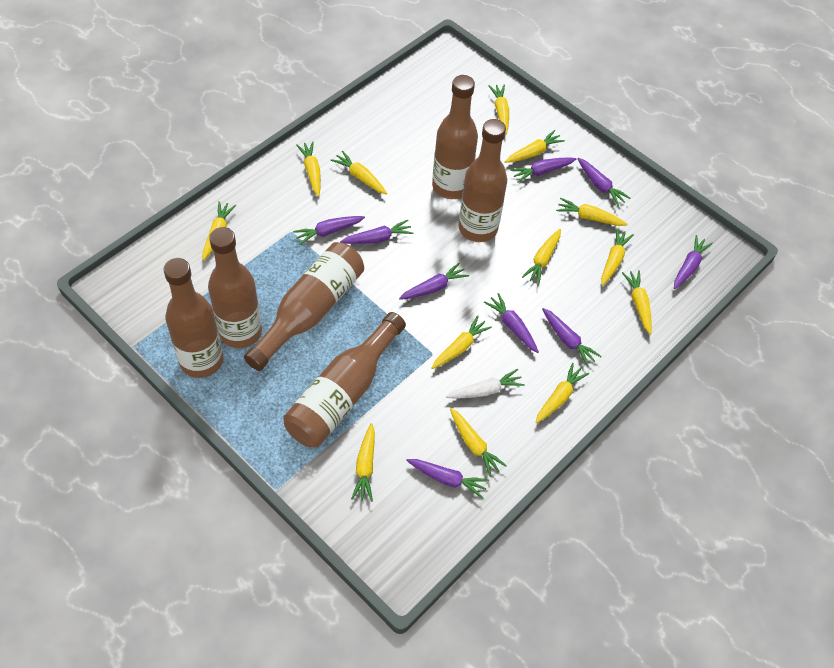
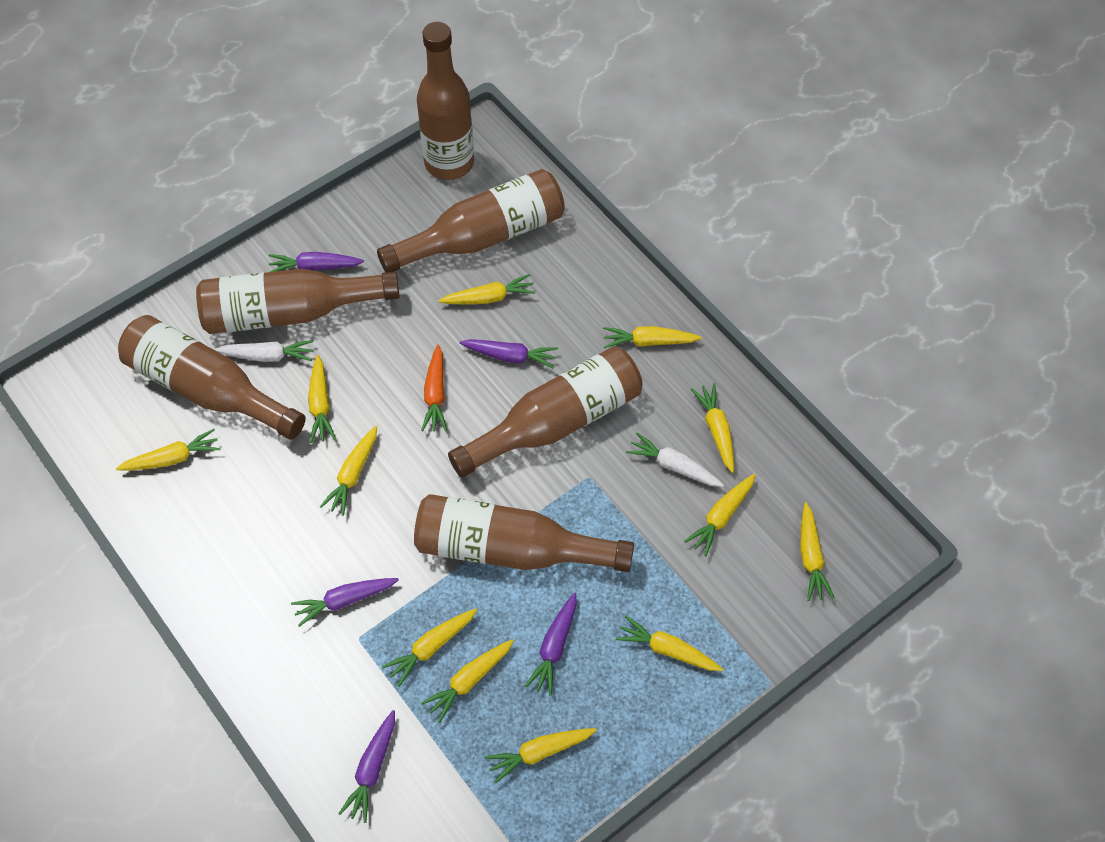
orange carrot: none = 0 -> [421,344,447,432] = 1
purple carrot: [293,216,365,245] [340,220,413,244] [399,263,469,300] [406,459,489,499] [484,293,539,353] [510,157,576,183] [542,308,602,367] [577,158,631,207] [674,235,713,289] = 9 -> [269,252,364,272] [291,578,399,627] [338,710,395,823] [460,339,558,369] [525,593,577,695] = 5
white carrot: [446,369,525,399] = 1 -> [214,340,314,362] [626,432,724,487] = 2
yellow carrot: [202,201,236,261] [296,141,321,196] [331,151,387,195] [351,423,375,502] [431,316,492,369] [450,408,507,477] [489,84,509,134] [505,130,565,163] [522,229,561,285] [535,363,589,423] [556,198,628,226] [601,228,634,286] [622,270,652,335] = 13 -> [116,429,220,471] [308,355,336,443] [320,426,377,516] [382,609,477,687] [421,639,514,723] [438,274,535,305] [485,728,597,783] [603,326,702,348] [616,616,723,671] [684,474,755,556] [691,383,734,473] [800,502,835,601] = 12

